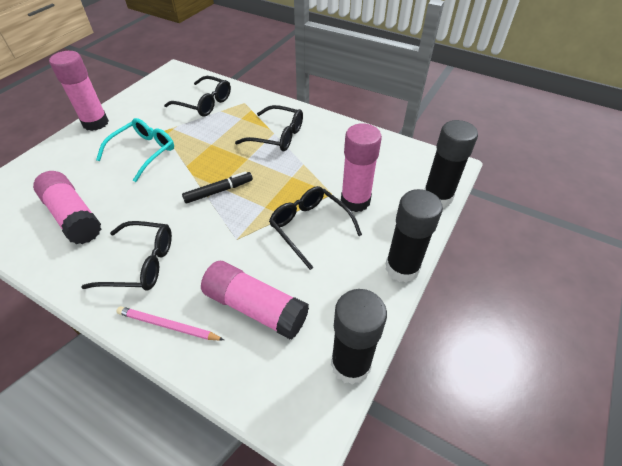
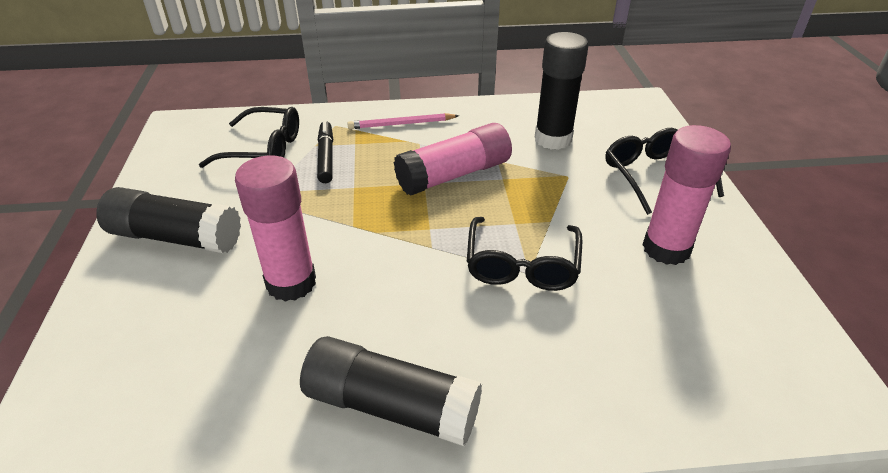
black glasses: [82,221,172,290] [164,76,231,117] [235,105,303,151] [269,186,362,270] = 4 -> [199,107,299,168] [467,217,582,291] [605,128,724,215] = 3
pink glue stick: [33,171,101,244] [49,51,109,131] [201,261,309,339] [341,123,382,212] = 4 -> [235,155,316,302] [394,123,512,196] [643,125,731,265] = 3
turquoise glasses: [96,118,174,182] = 1 -> none = 0

